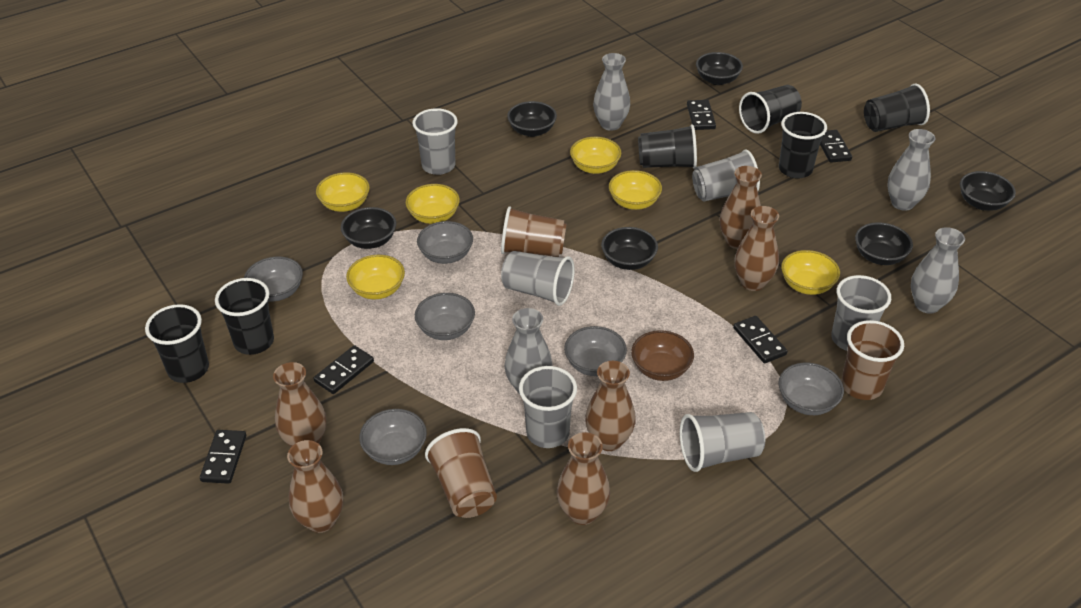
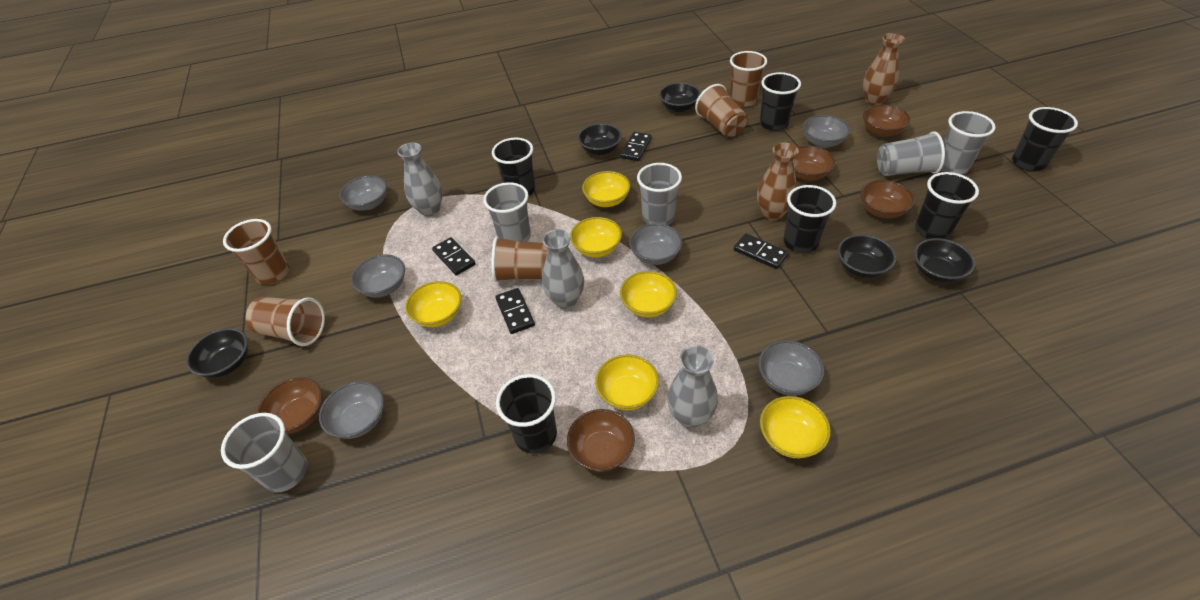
black bowl: [341,207,396,249] [507,101,557,137] [601,227,658,270] [696,52,743,85] [855,222,913,265] [960,171,1016,211] = 6 -> [186,328,248,378] [578,123,622,155] [659,82,701,112] [838,234,896,278] [914,238,975,283] = 5
black domino: [200,430,246,484] [314,345,374,394] [687,100,716,130] [733,316,788,363] [820,130,852,163] = 5 -> [432,237,476,275] [495,288,535,334] [620,132,652,161] [734,233,788,269] = 4
brown bowl: [631,330,694,381] = 1 -> [257,377,322,434] [567,409,635,472] [793,146,835,180] [860,180,915,218] [863,104,910,137] = 5
brown cup: [425,428,497,518] [501,207,567,257] [841,320,904,400] = 3 -> [223,219,289,284] [246,297,325,346] [492,236,548,282] [695,84,748,137] [730,51,767,107] = 5
brown vase: [273,362,326,447] [287,440,343,533] [557,432,610,525] [585,361,636,451] [720,166,762,249] [735,206,779,291] = 6 -> [757,143,799,221] [863,33,905,105] = 2
grey cup: [412,108,458,175] [501,251,575,306] [519,366,577,448] [680,412,765,472] [692,149,760,201] [831,275,891,351] = 6 -> [221,413,307,492] [483,182,531,242] [637,163,682,225] [877,131,945,176] [941,111,996,174] = 5
grey vase: [504,308,553,394] [593,53,630,131] [887,129,935,211] [911,227,965,314] = 4 -> [397,143,443,216] [542,229,584,309] [667,345,718,428] = 3

